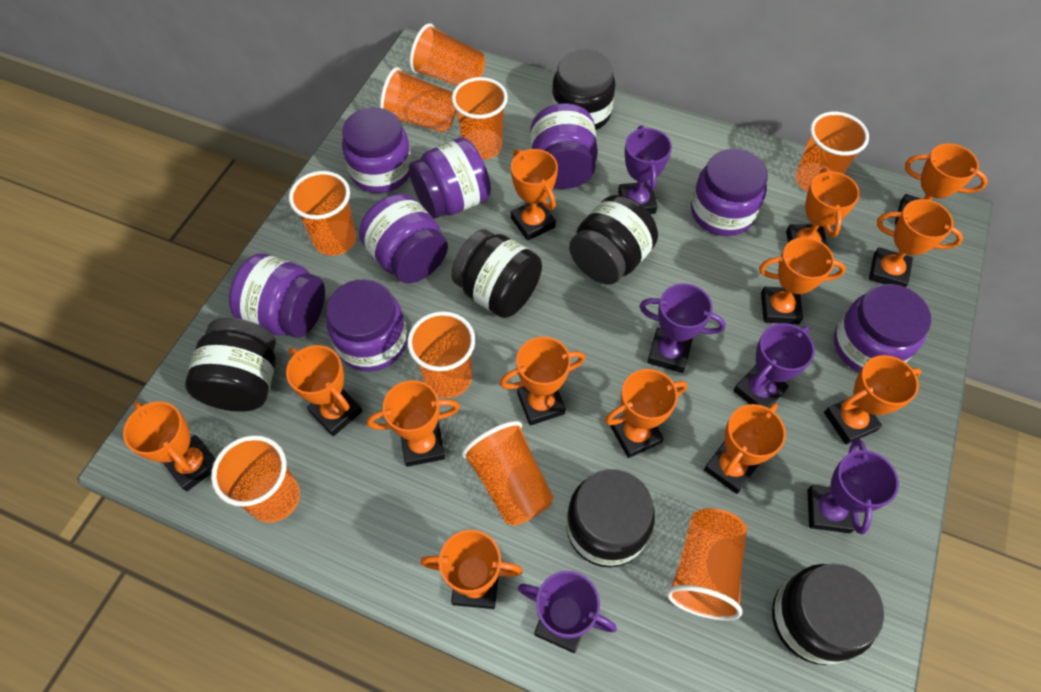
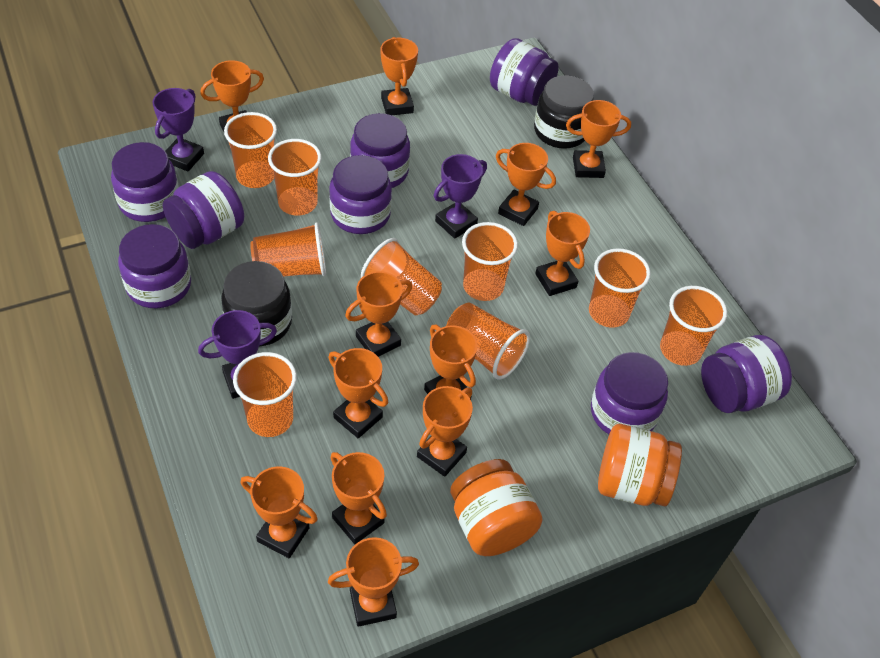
black jar: [185,318,276,412] [451,229,542,318] [551,50,615,130] [566,469,655,568] [569,195,658,285] [772,564,884,665] = 6 -> [221,261,292,346] [534,75,594,149] = 2
orange jar: none = 0 -> [450,459,542,556] [598,424,682,506] = 2
orange trophy: [123,401,216,491] [286,345,362,436] [367,380,460,467] [420,530,523,609] [500,337,585,426] [511,149,558,241] [605,369,687,458] [704,403,786,494] [759,237,846,325] [786,168,860,247] [824,355,921,444] [869,199,963,287] [895,143,988,224] = 13 -> [200,60,264,132] [241,466,318,558] [328,348,388,438] [328,537,419,627] [331,452,387,544] [345,271,412,357] [380,37,418,115] [417,386,473,477] [424,325,478,400] [496,143,556,226] [535,211,590,296] [566,100,631,178] = 12
purple trophy: [518,571,617,653] [618,126,672,214] [639,283,726,373] [733,323,815,408] [807,439,899,535] = 5 -> [153,88,204,171] [198,310,277,399] [434,154,487,239] = 3

